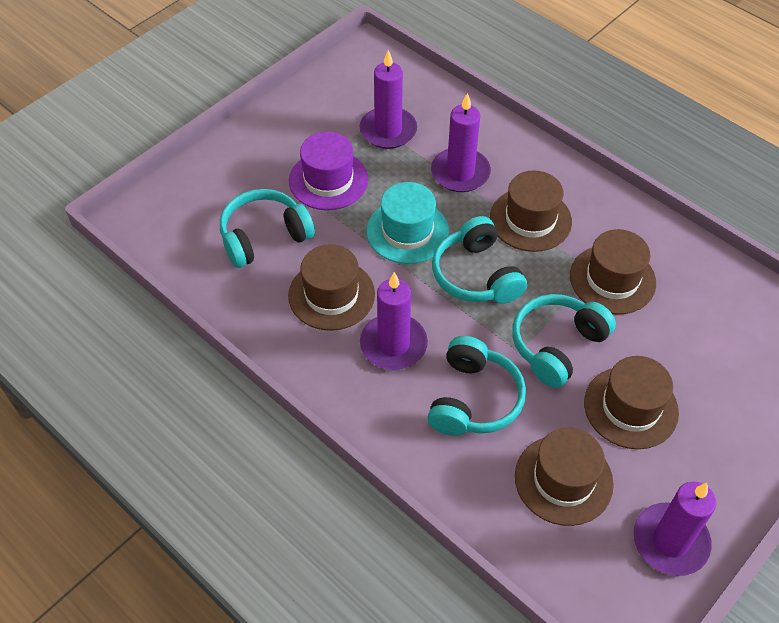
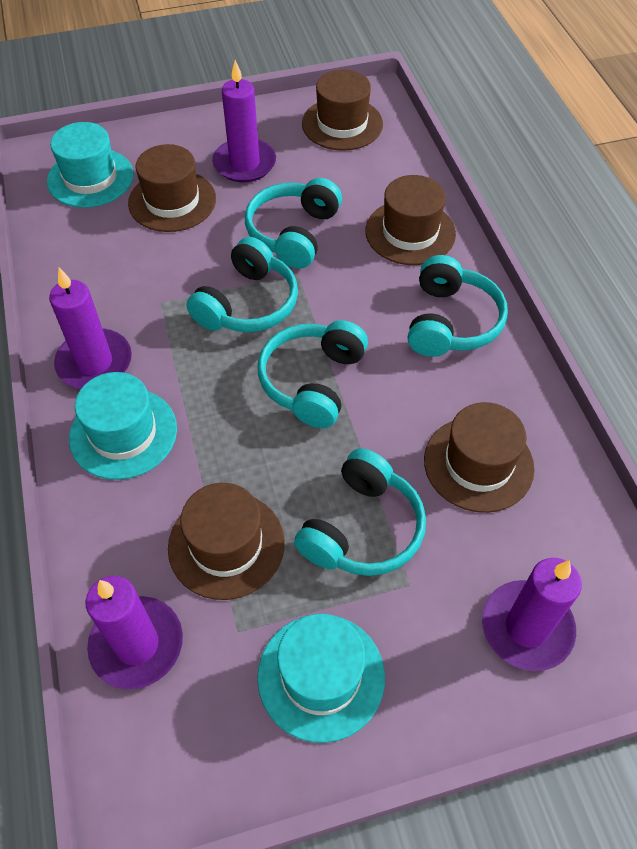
purple hat: [289,132,368,210] = 1 -> none = 0
turquoise hat: [366,182,449,264] = 1 -> [47,122,134,208] [69,372,177,480] [257,614,385,743] = 3
turquoise headphones: [220,189,315,268] [428,336,526,436] [432,216,527,304] [512,294,616,388] = 4 -> [187,237,298,332] [245,178,342,269] [258,320,368,428] [294,448,426,576] [408,255,508,357] = 5

